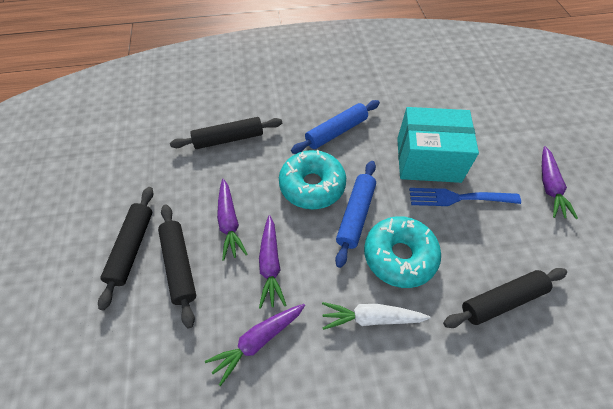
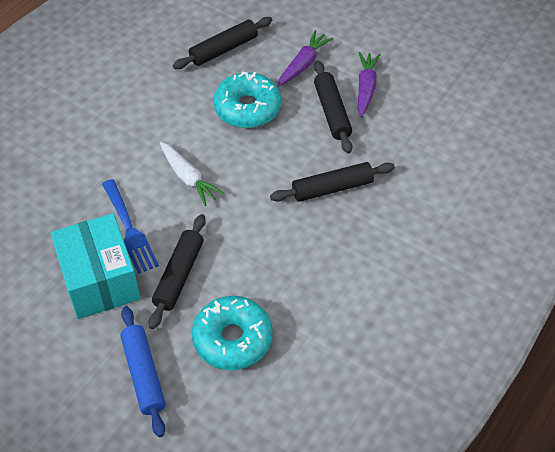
blue rolling pin: [291,100,380,154] [335,161,376,268] = 2 -> [120,306,166,437] = 1
purple carrot: [205,304,305,386] [217,179,248,261] [259,215,286,309] [542,146,578,219] = 4 -> [277,30,333,87] [358,52,381,117] = 2

